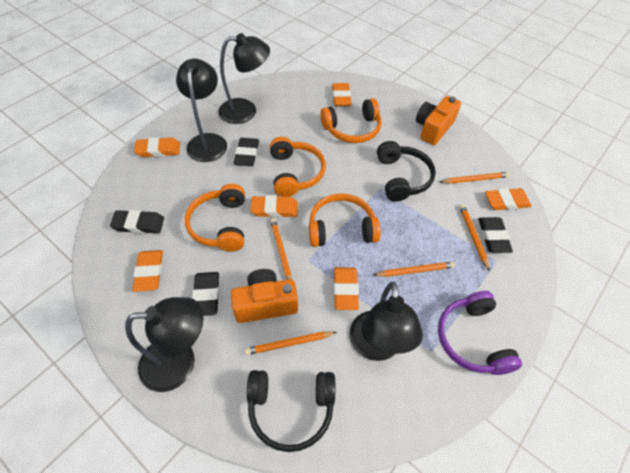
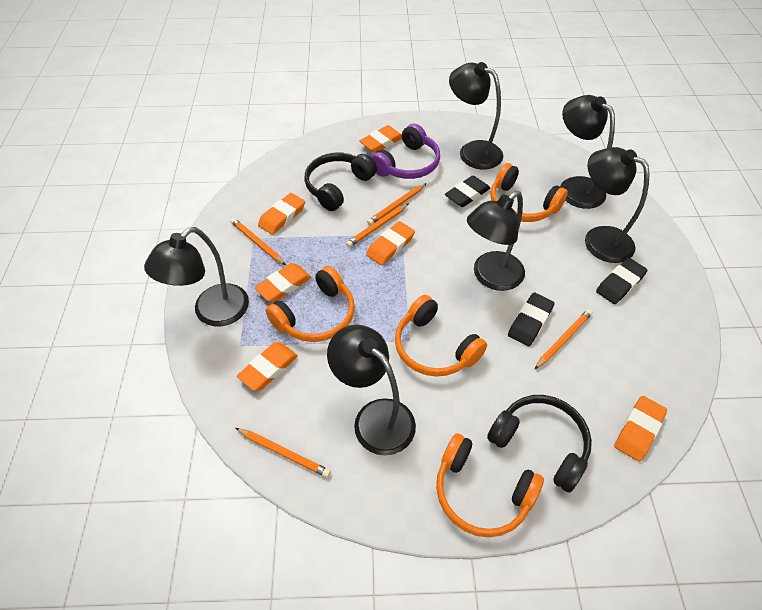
black eraser: [110,210,164,234] [192,272,219,316] [234,138,259,166] [478,217,513,253] = 4 -> [445,176,490,207] [508,293,555,346] [596,258,648,304] = 3
black lamp: [125,297,204,392] [176,59,227,162] [218,33,270,124] [350,282,423,361] = 4 -> [144,227,249,327] [327,325,416,456] [449,62,503,169] [467,191,525,291] [560,95,615,209] [585,147,650,263] = 6
orange camera: [231,269,298,323] [416,96,461,145] = 2 -> none = 0

